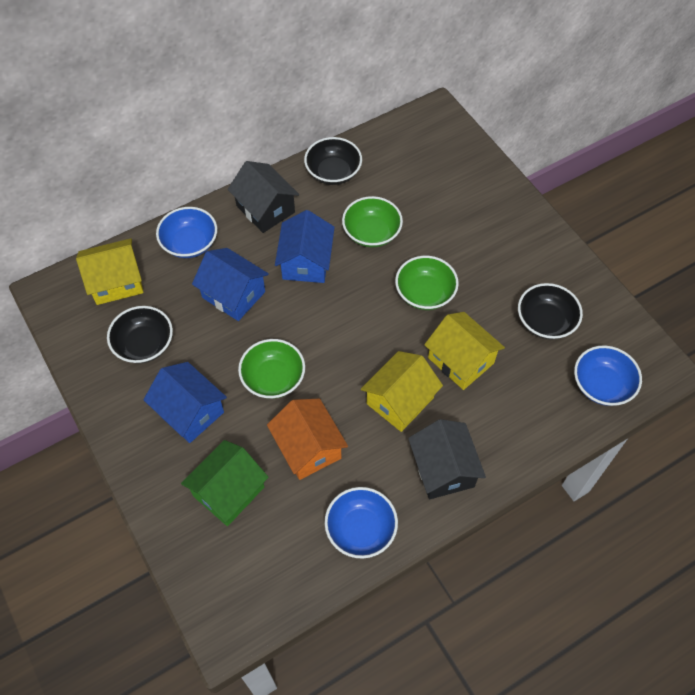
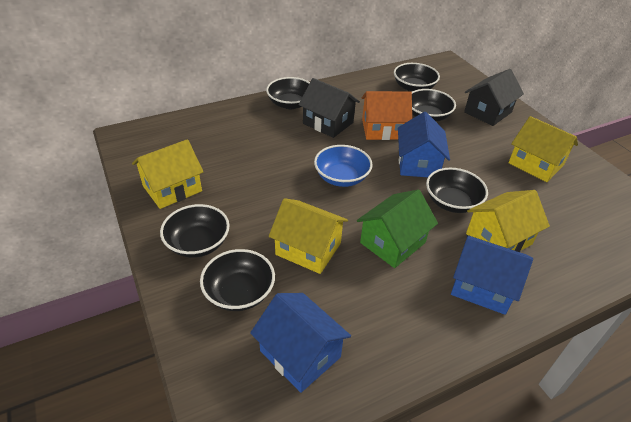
black bowl: [107,306,173,364] [304,137,362,185] [518,283,583,340] = 3 -> [160,204,230,258] [200,249,275,311] [266,77,310,109] [394,63,440,92] [412,89,456,121] [426,168,488,213] = 6
blue bowl: [156,207,217,258] [324,487,398,559] [574,346,642,406] = 3 -> [314,145,372,187] = 1
green bowl: [238,339,305,399] [342,196,403,247] [395,256,459,310] = 3 -> none = 0
yellow house: [76,238,144,305] [361,351,443,432] [424,312,505,390] = 3 -> [132,139,204,209] [269,198,348,274] [466,190,550,252] [508,116,578,182] = 4

